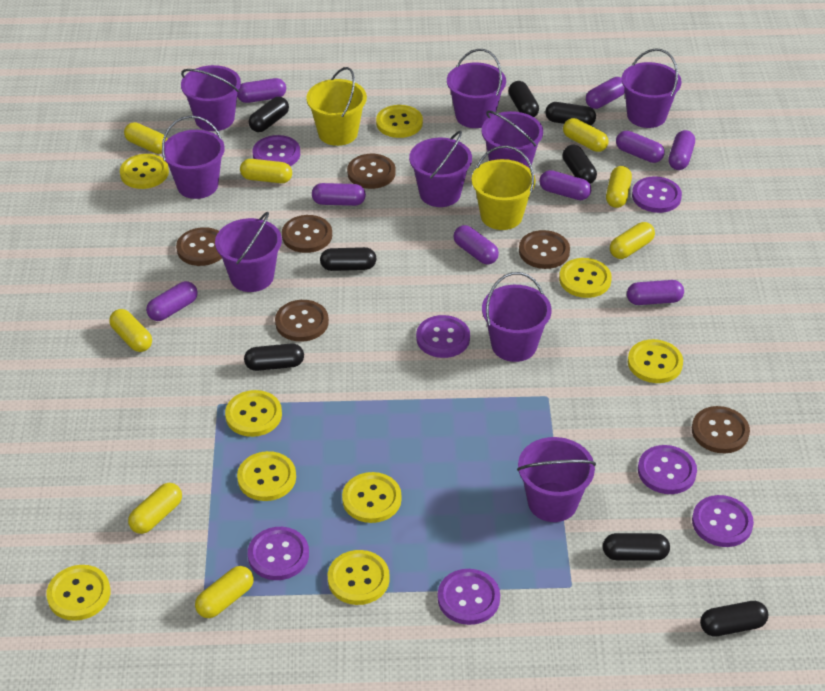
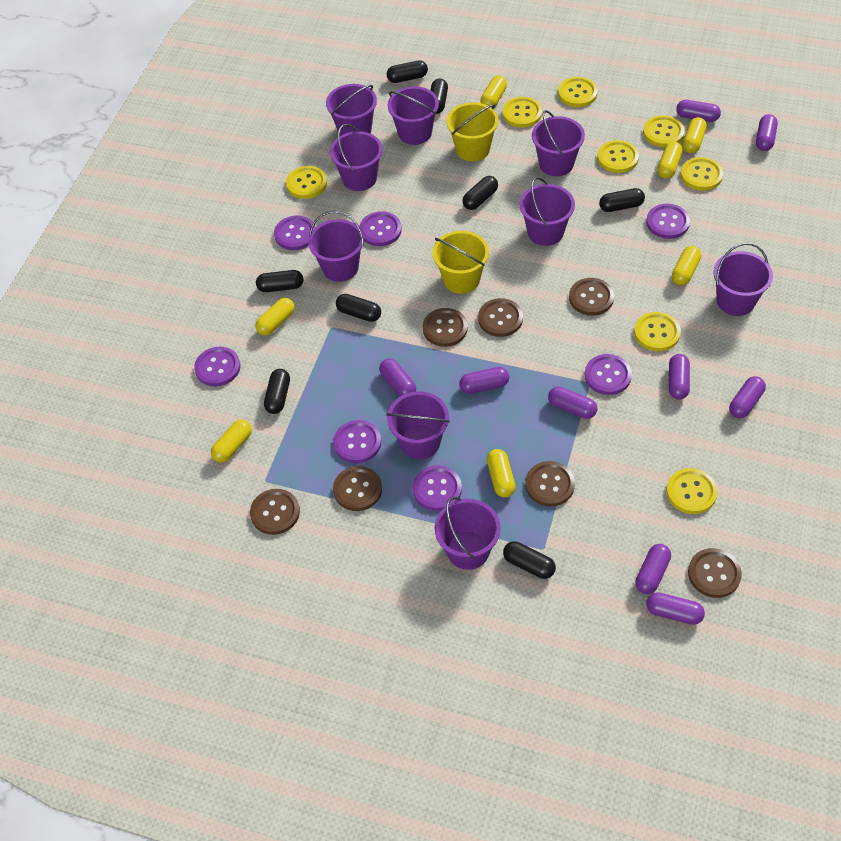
brown button: [176,227,222,266] [275,300,329,342] [282,215,332,253] [347,154,396,189] [519,230,570,269] [692,406,750,453] = 6 -> [250,489,300,535] [333,466,382,511] [423,308,468,347] [478,298,523,337] [525,461,575,506] [569,278,614,316] [688,548,742,598] = 7
yellow button: [46,565,110,621] [120,154,169,189] [225,390,282,437] [237,451,296,501] [328,550,390,605] [342,472,402,523] [376,105,423,138] [559,258,612,298] [628,339,683,383] = 9 -> [286,166,327,199] [502,97,542,128] [558,77,598,107] [597,140,639,173] [634,312,681,351] [643,115,684,147] [666,468,718,514] [680,157,723,191] = 8
yellow capsule: [109,309,152,352] [124,122,168,154] [128,483,182,534] [195,566,254,618] [240,159,292,183] [563,118,609,152] [606,166,632,208] [610,222,655,259] = 8 -> [211,420,252,463] [255,298,295,336] [480,75,507,108] [487,449,516,498] [658,142,683,179] [672,246,701,285] [683,117,707,153] = 7

